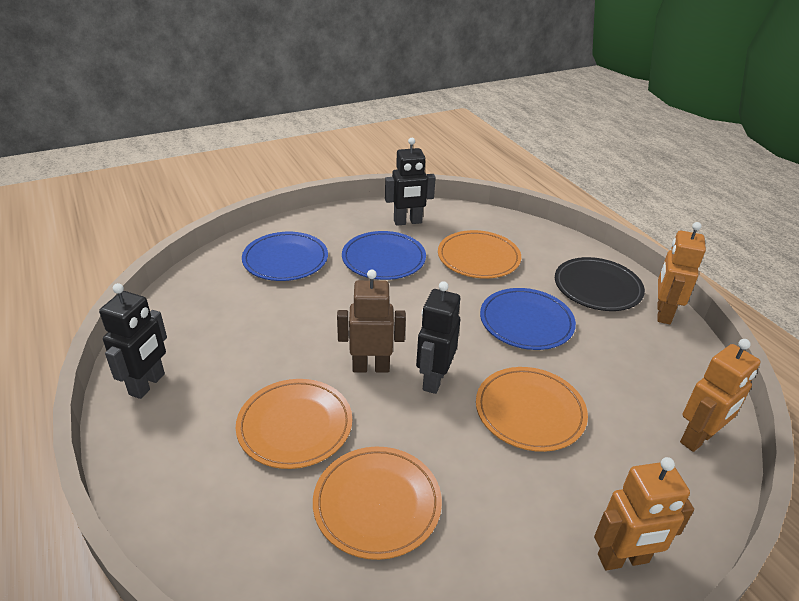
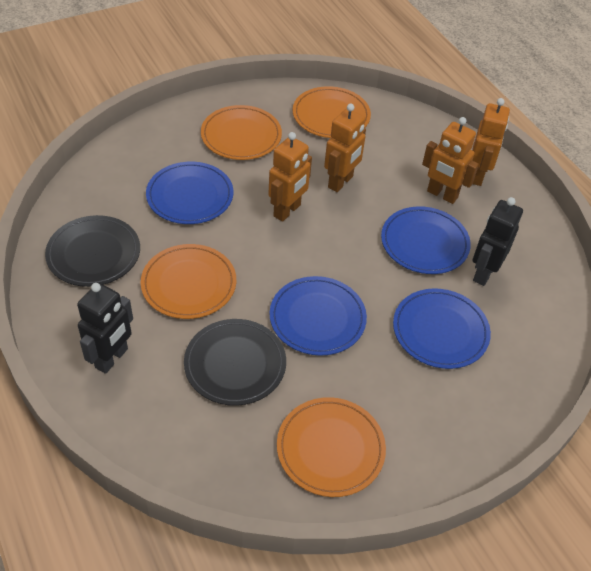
black plate: [555,257,645,311] = 1 -> [45,215,140,287] [184,319,286,406] = 2
black robot: [99,283,167,399] [385,138,436,226] [416,281,460,394] = 3 -> [77,283,133,374] [473,197,523,286] = 2
blue plate: [242,232,328,281] [342,231,426,280] [480,288,576,350] = 3 -> [146,162,233,224] [270,276,367,356] [381,206,471,274] [393,288,491,369] = 4
brown robot: [337,269,406,373] = 1 -> none = 0
orange robot: [594,457,694,570] [657,222,706,324] [680,339,761,452] = 3 -> [268,132,312,222] [324,104,366,192] [422,117,479,204] [472,98,510,186] = 4

